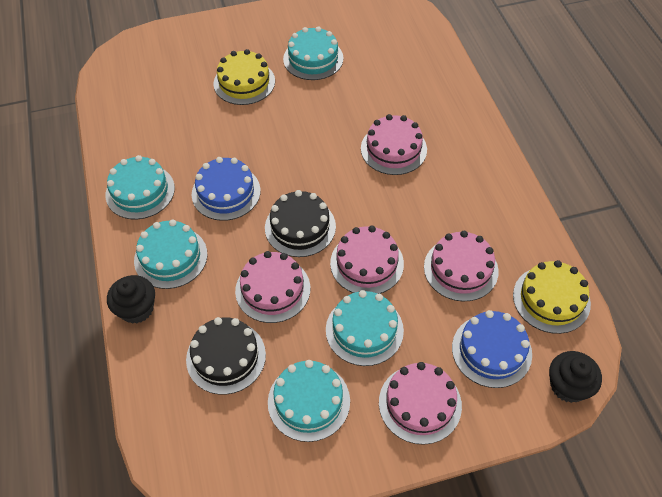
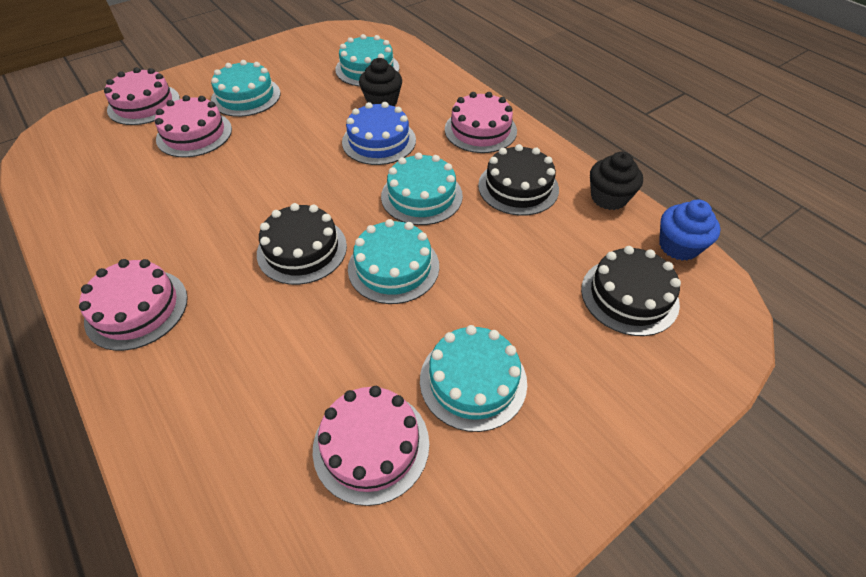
black cake: [186,317,266,395] [265,190,336,257] = 2 -> [257,203,347,285] [478,144,559,216] [581,246,681,336] = 3
blue cake: [192,157,261,221] [452,310,532,388] = 2 -> [342,102,416,165] = 1
blue cupcake: none = 0 -> [659,200,721,261] = 1
yellow cake: [214,49,275,105] [513,260,591,334] = 2 -> none = 0

